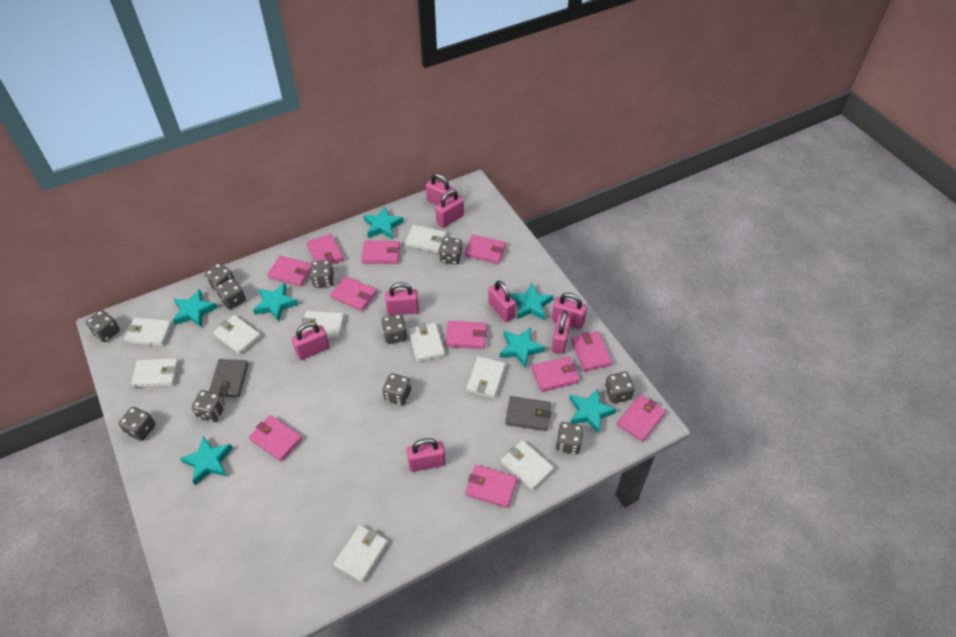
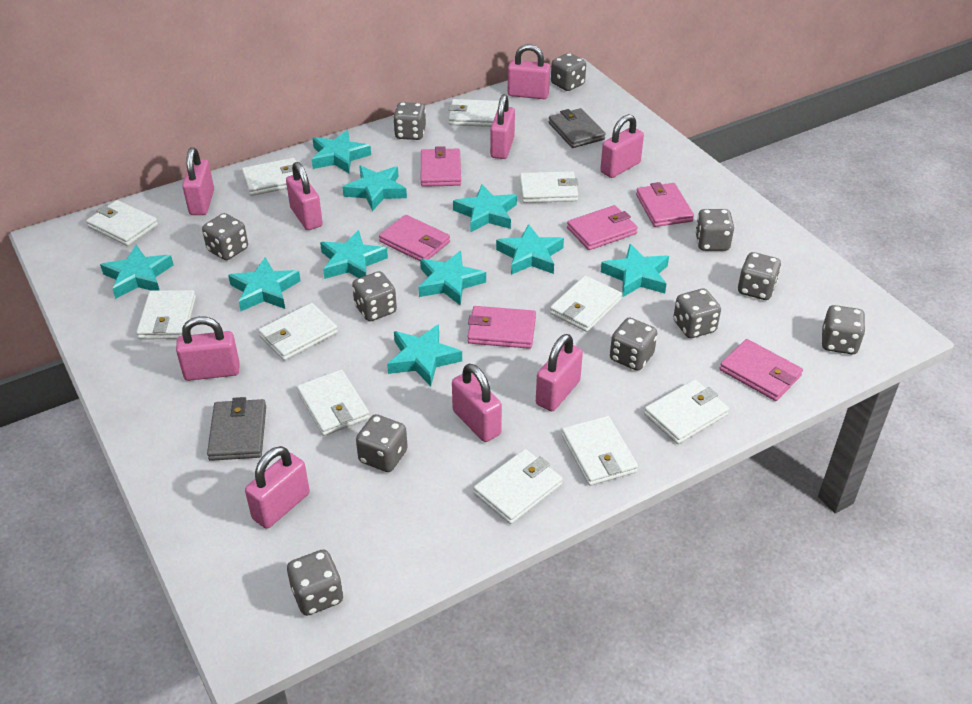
pink padlock: [292,322,330,360] [385,282,419,315] [407,438,445,472] [426,173,455,205] [436,190,464,228] [488,280,516,322] [552,293,587,329] [552,310,571,354] = 8 -> [176,316,239,381] [182,148,214,215] [245,446,310,529] [286,162,323,230] [452,364,502,442] [490,94,515,159] [508,44,550,99] [536,334,583,411] [600,114,644,178] = 9
pink wallet: [249,415,302,461] [267,256,311,287] [307,234,344,265] [330,276,377,311] [361,241,400,264] [445,321,487,349] [464,235,506,264] [465,465,517,508] [532,356,580,392] [571,331,612,372] [617,395,666,442] = 11 -> [379,215,450,261] [421,146,461,187] [468,306,536,349] [567,205,638,250] [636,182,694,227] [720,339,803,401] = 6
turquoise star: [172,289,218,327] [180,436,233,485] [253,283,298,322] [363,207,404,239] [500,327,545,368] [510,283,553,320] [569,388,617,434] = 7 -> [100,245,174,299] [228,258,301,311] [312,130,371,173] [320,230,388,279] [343,165,407,211] [387,324,462,386] [419,251,486,306] [453,185,517,233] [496,224,564,275] [601,244,669,297] = 10
white wallet: [124,317,172,346] [131,358,179,388] [213,315,261,355] [301,311,344,339] [333,525,388,583] [405,225,446,253] [408,323,445,362] [466,356,506,398] [501,440,554,491] = 9 -> [86,200,158,246] [136,290,196,339] [242,158,296,196] [258,303,338,361] [297,370,370,436] [449,99,499,127] [473,449,563,524] [520,171,578,203] [550,276,622,332] [562,416,638,486] [644,379,729,444] = 11

